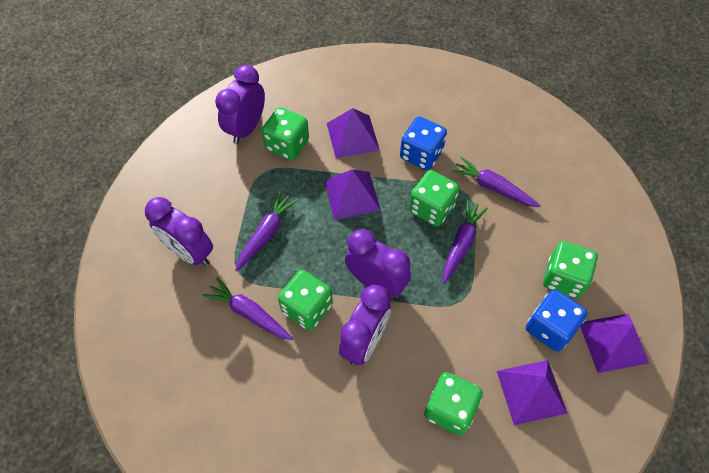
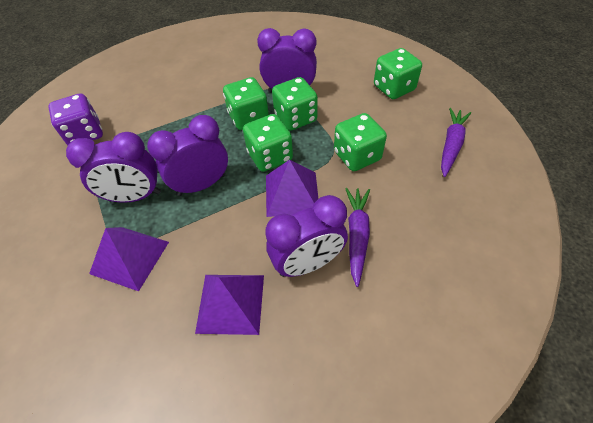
blue dice: [400,116,447,170] [526,290,587,351] = 2 -> none = 0
purple carrot: [203,277,293,340] [235,191,298,271] [443,200,488,284] [452,157,541,207] = 4 -> [345,188,370,287] [441,108,471,177] = 2
purple dice: none = 0 -> [48,94,103,145] = 1
purple pyramid: [325,169,381,220] [327,108,380,158] [497,360,567,425] [580,314,649,373] = 4 -> [89,227,169,291] [195,275,264,335] [266,160,318,217] = 3

